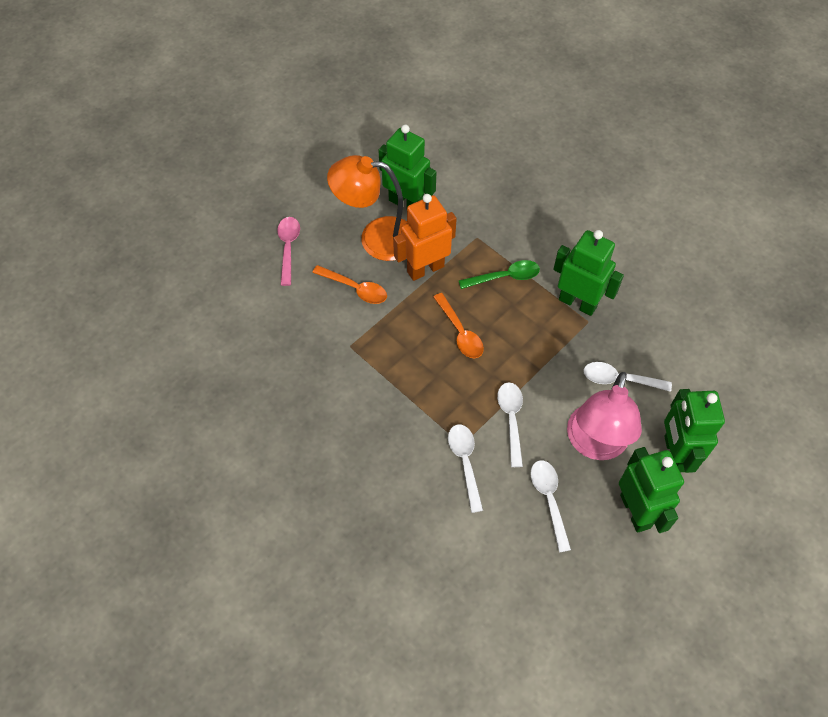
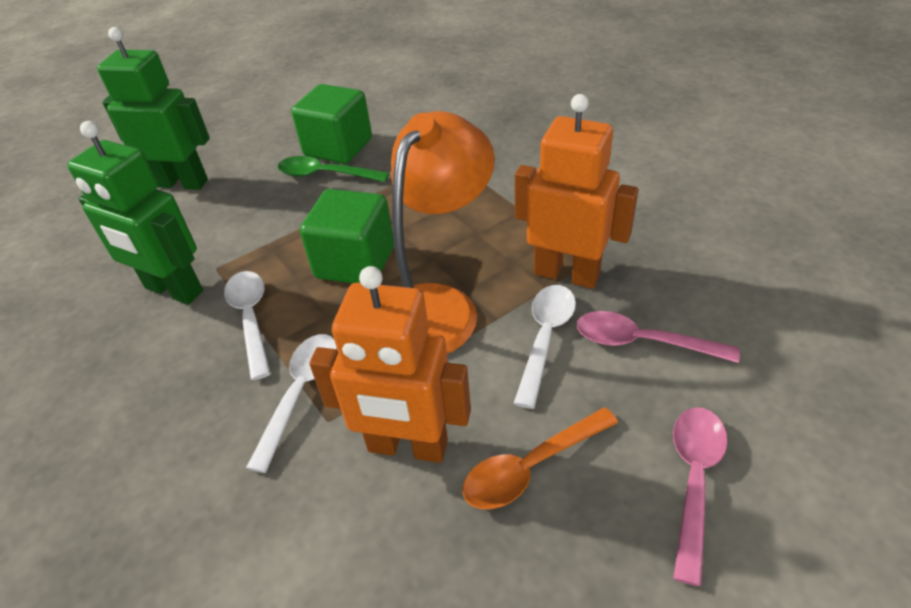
green cube: none = 0 -> [291,84,372,164] [300,189,394,284] = 2
green robot: [378,125,436,207] [553,230,624,316] [619,447,684,533] [664,389,725,473] = 4 -> [67,121,203,305] [97,27,210,190] = 2
orange robot: [393,194,457,281] = 1 -> [309,266,471,463] [515,94,638,289] = 2
orange spoon: [312,265,387,304] [433,293,484,359] = 2 -> [462,407,618,509] = 1
pink lamp: [567,372,642,460] = 1 -> none = 0
pink spoon: [277,217,300,286] = 1 -> [576,311,740,363] [673,407,727,586] = 2
white spoon: [448,424,483,513] [497,382,523,467] [530,460,571,552] [583,362,672,392] = 4 -> [224,271,271,380] [246,334,337,473] [514,285,576,409] = 3

